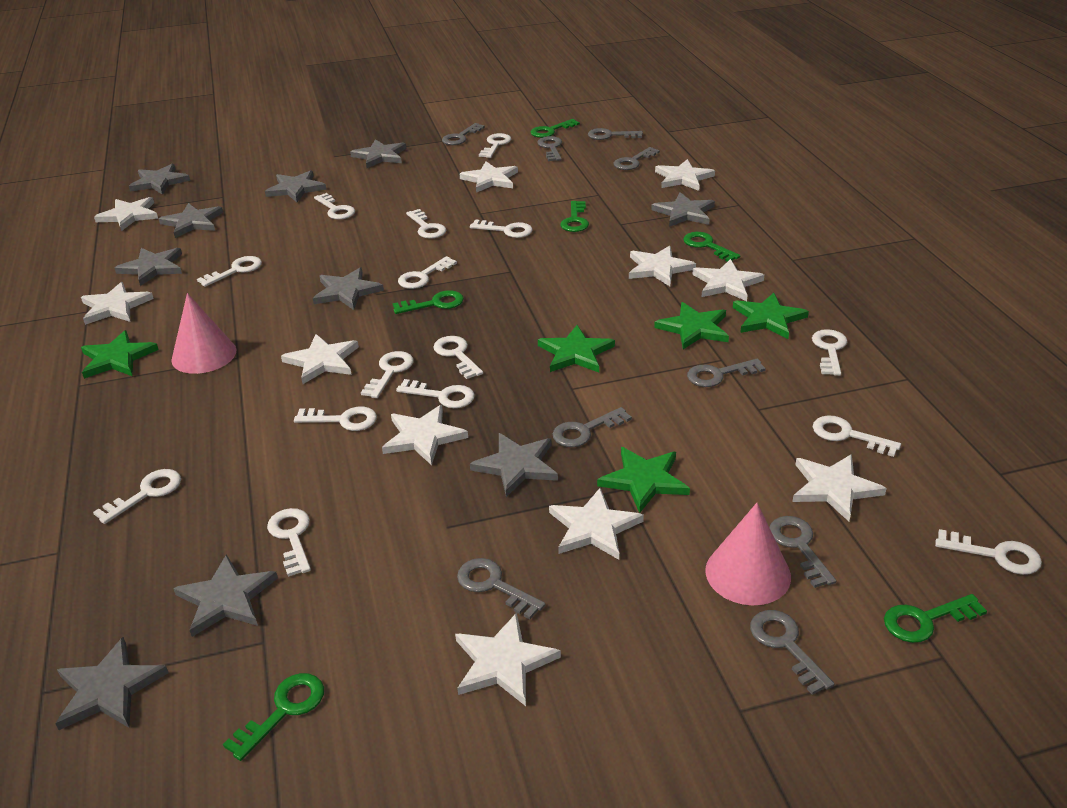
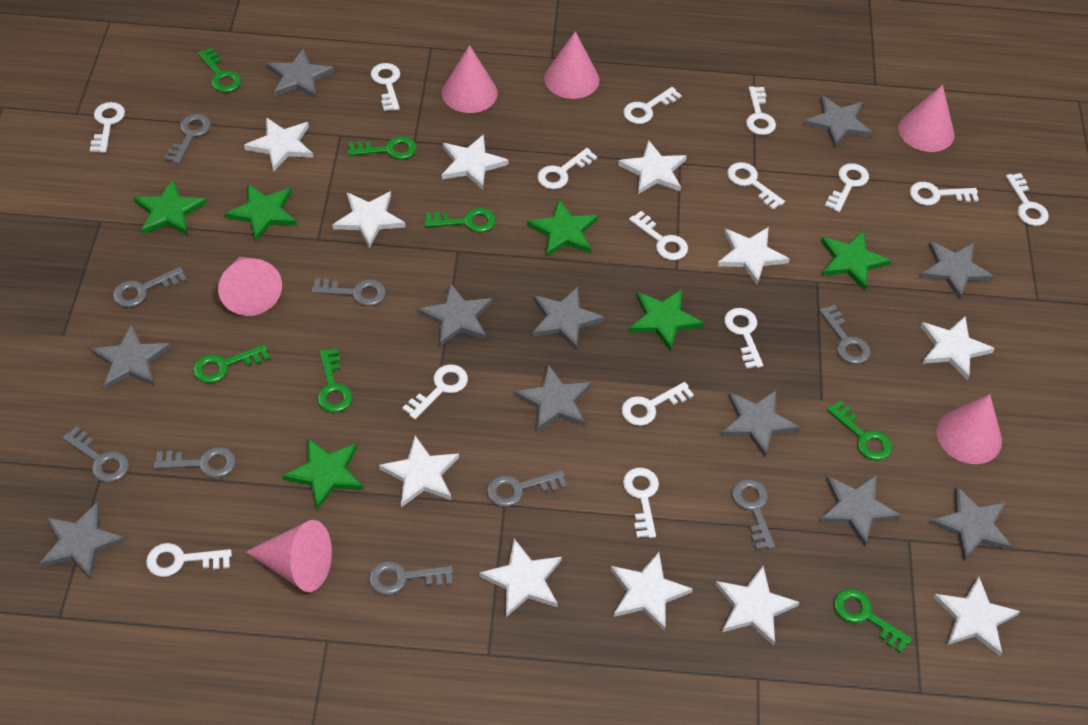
green key: [223,673,324,761] [393,290,464,314] [531,119,580,138] [560,201,589,232] [683,232,740,262] [884,594,987,643] = 6 -> [193,344,270,383] [198,47,241,93] [317,349,352,413] [348,136,417,160] [425,207,496,233] [827,400,892,461] [834,589,912,653] = 7
green star: [81,330,159,379] [538,325,615,373] [597,447,690,513] [654,302,729,349] [733,293,809,339] = 5 -> [134,180,207,235] [224,184,297,242] [282,438,363,510] [527,200,598,257] [629,289,704,351] [821,231,891,290] = 6
grey star: [55,637,169,730] [115,248,182,286] [129,164,190,195] [159,203,223,238] [173,554,278,637] [265,170,327,202] [313,268,384,310] [350,139,406,168] [470,433,558,497] [651,192,715,227] = 10 -> [39,502,126,579] [91,324,171,389] [267,49,334,99] [418,283,492,346] [514,364,591,432] [532,287,605,350] [721,390,799,457] [804,95,872,148] [819,475,901,547] [920,241,994,300] [930,487,1012,561] = 11
pink cone: [171,293,237,374] [705,503,791,605] = 2 -> [218,257,282,316] [245,520,332,592] [442,45,498,113] [544,31,599,99] [898,85,955,152] [936,394,1002,464] = 6

